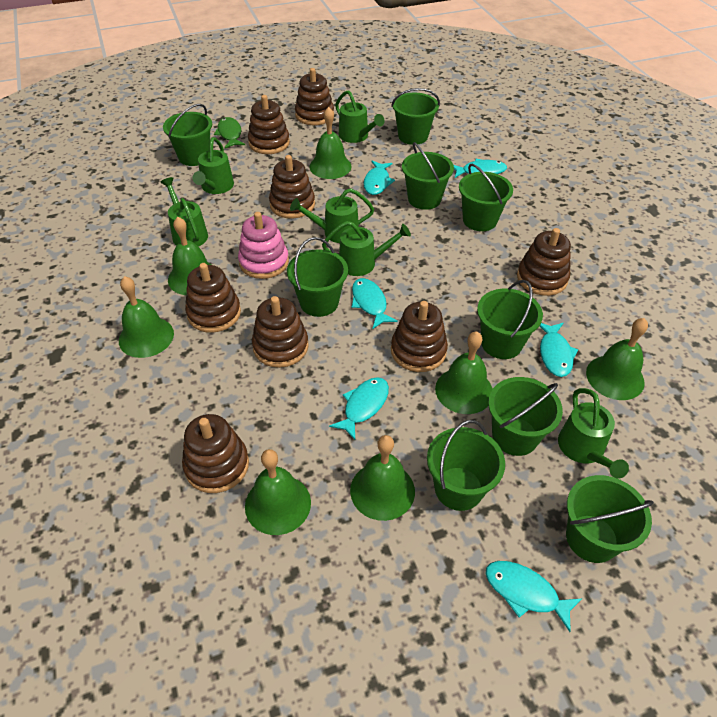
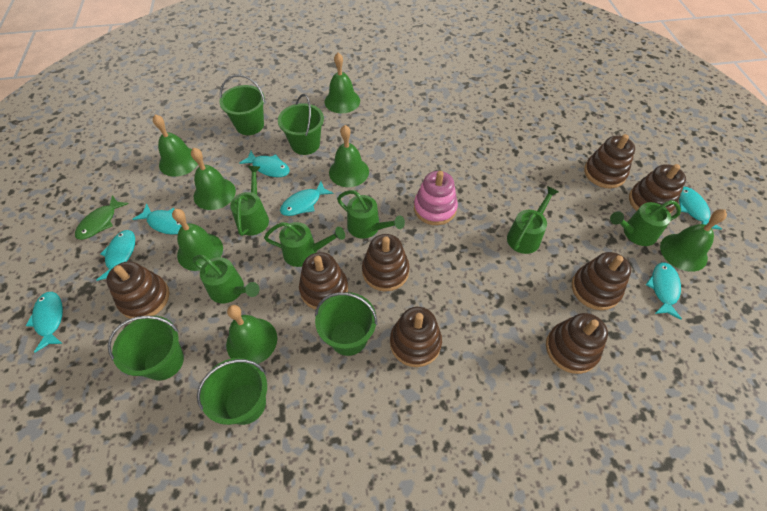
green bucket: [163,104,212,166] [287,237,348,317] [391,88,440,145] [402,142,454,210] [427,420,505,511] [459,164,513,231] [477,280,543,359] [488,377,563,456] [566,475,654,563] = 9 -> [108,316,184,380] [197,358,267,425] [219,74,265,135] [278,94,324,155] [315,292,377,356] = 5
turquoise fish: [329,377,389,440] [352,278,398,329] [363,161,395,195] [454,159,507,178] [485,561,582,632] [540,323,578,377] = 6 -> [26,292,63,352] [97,230,135,281] [132,204,182,235] [239,151,290,177] [280,181,333,216] [645,263,682,319] [679,187,722,230] = 7

